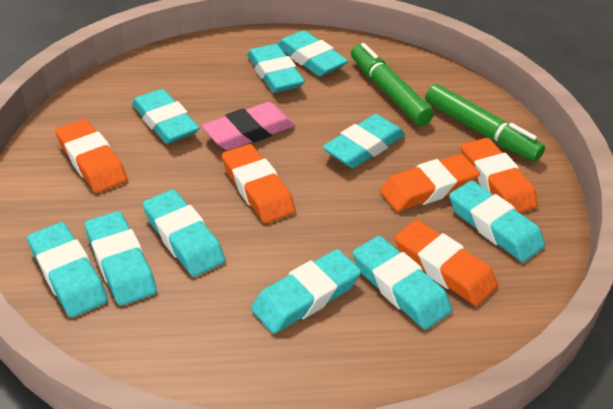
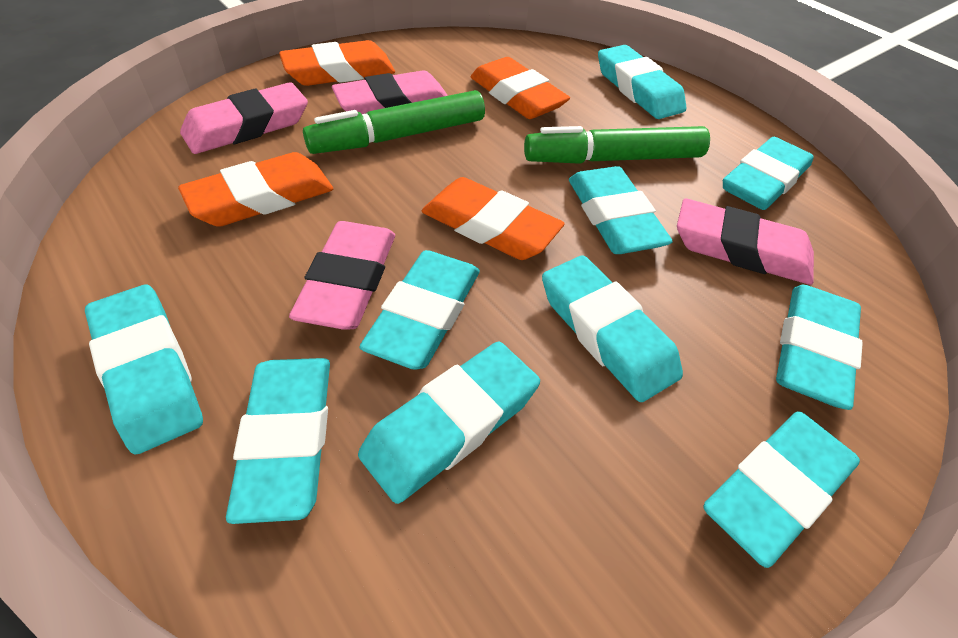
orange eraser: [55,119,128,193] [222,144,296,224] [380,154,480,212] [394,220,498,306] [461,138,538,213] = 5 -> [178,152,333,227] [279,40,395,86] [422,177,565,260] [470,57,570,119] = 4
pink eraser: [202,102,295,150] = 1 -> [180,82,308,154] [289,221,395,330] [332,70,448,114] [677,198,814,285] = 4

